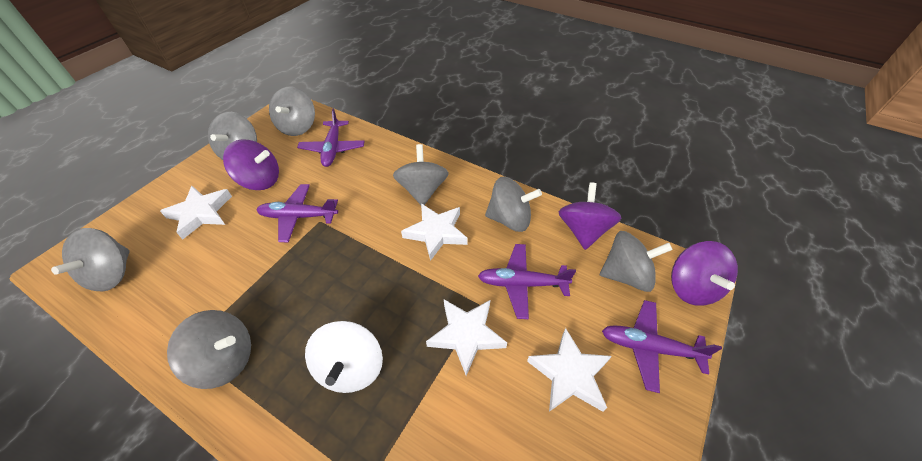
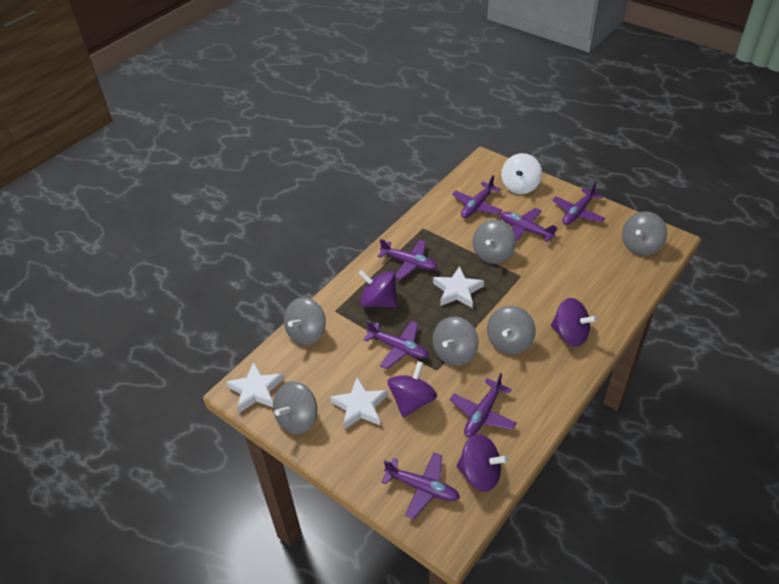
grey spinning top: [51,228,130,291] [167,310,251,389] [208,112,257,160] [269,86,315,136] [393,144,449,205] [485,177,542,232] [600,231,673,292] = 7 -> [273,381,317,434] [284,297,326,345] [432,316,479,366] [473,220,516,264] [487,306,536,354] [622,211,667,256] = 6
purple plane: [257,184,338,242] [297,109,365,167] [478,244,576,319] [602,300,722,393] = 4 -> [363,321,429,369] [377,239,437,280] [381,453,460,519] [450,373,516,438] [452,175,503,218] [500,208,558,242] [552,182,605,225] = 7
purple spinning top: [223,139,279,190] [559,183,621,250] [671,241,738,306] = 3 -> [358,270,397,308] [387,361,437,417] [457,434,509,492] [551,298,597,347] = 4
white star: [160,186,232,239] [401,204,468,261] [426,299,507,376] [527,328,612,412] = 4 -> [226,362,284,413] [330,377,388,429] [433,266,484,308] = 3

